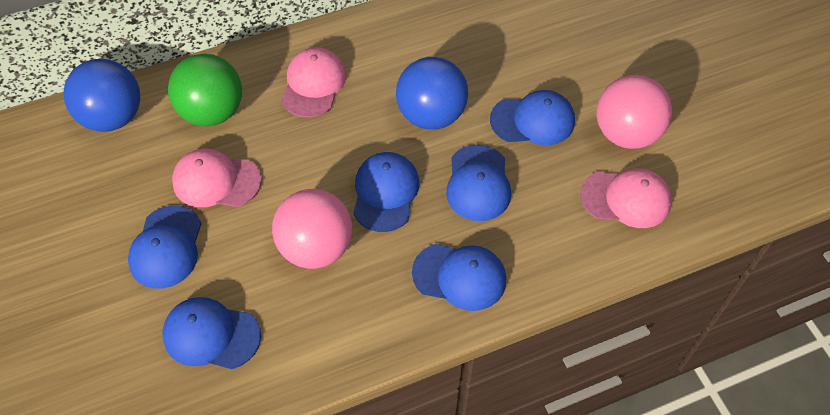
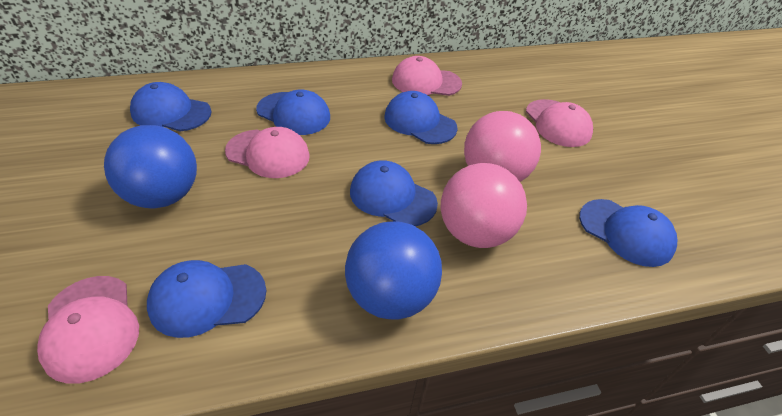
green ball: [168,54,242,126] = 1 -> none = 0
pink cap: [172,149,262,207] [281,47,347,118] [580,168,672,228] = 3 -> [37,276,139,384] [225,127,310,178] [392,56,462,96] [526,99,593,147] = 4

